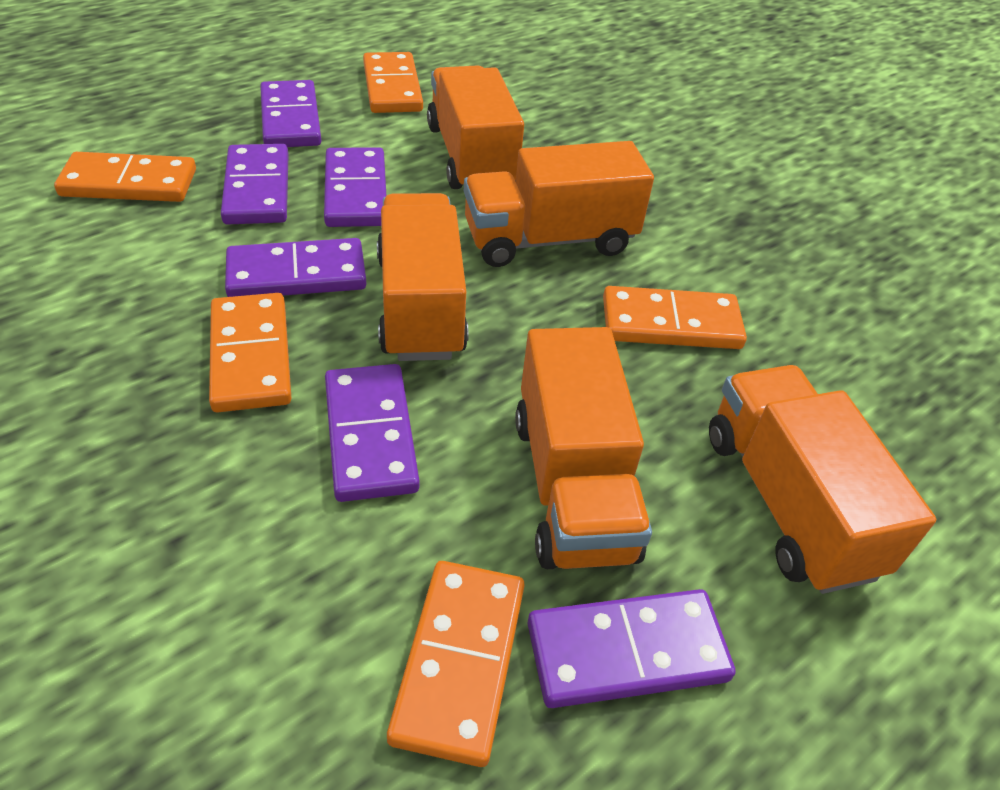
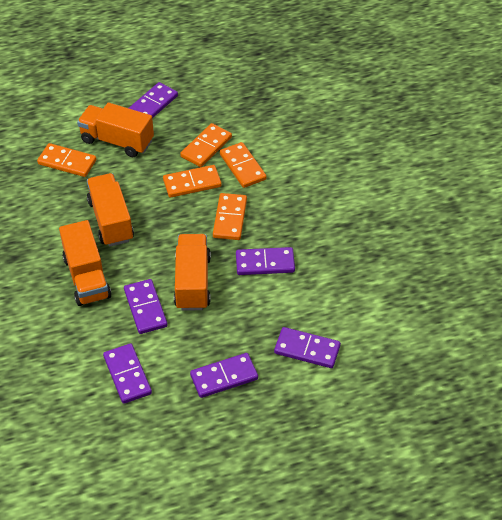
orange truck: [377,193,469,361] [427,65,524,189] [464,141,654,267] [515,327,652,569] [709,365,936,594] = 5 -> [59,220,112,306] [77,103,154,157] [87,173,134,247] [174,234,211,311] = 4

